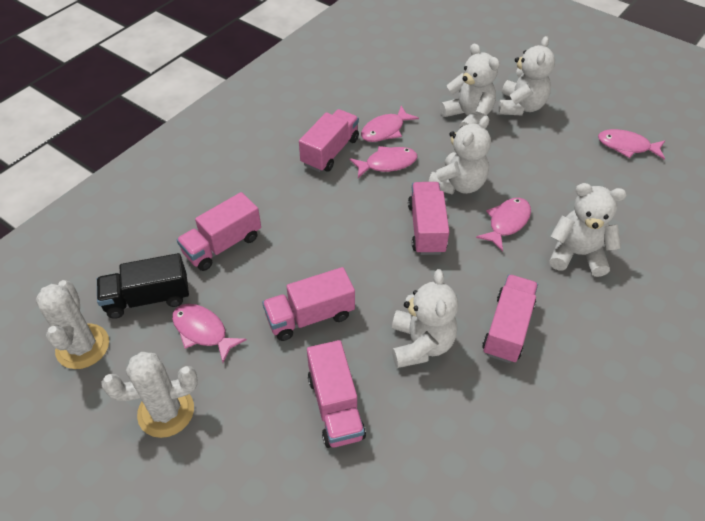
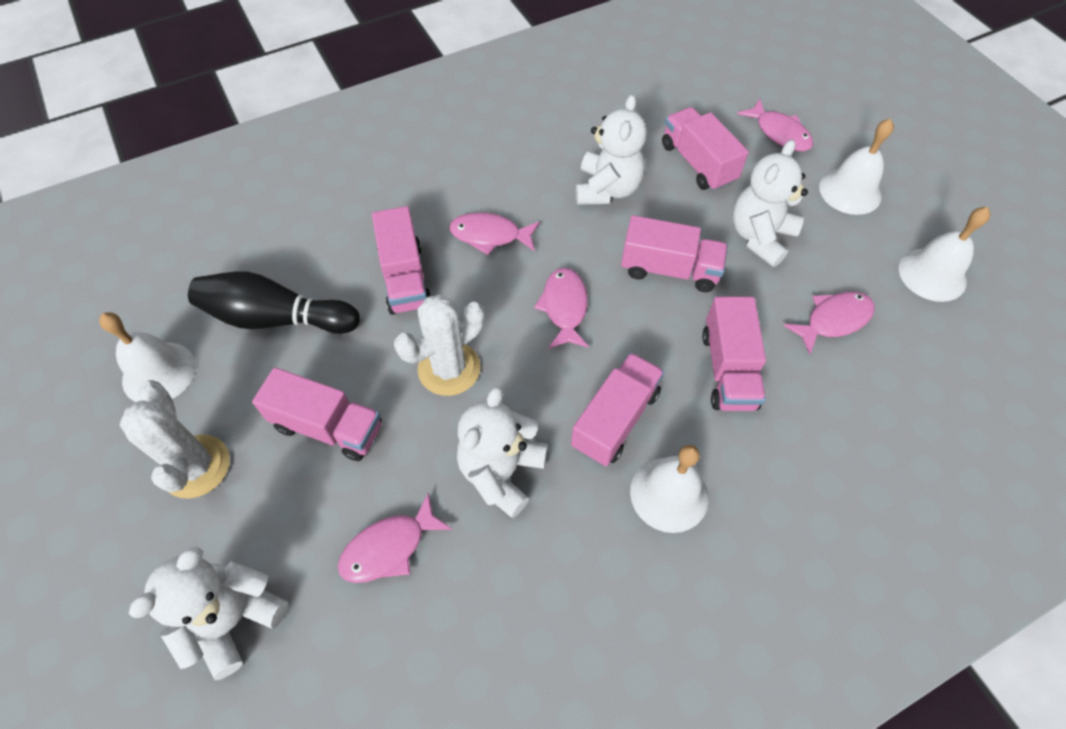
black bowling pin: none = 0 -> [188,271,360,334] = 1
black truck: [97,253,189,319] = 1 -> none = 0
white bell: none = 0 -> [99,312,196,402] [630,445,709,533] [819,119,894,215] [899,207,990,302] = 4
white teddy bear: [392,269,458,368] [429,116,491,195] [440,44,500,128] [498,36,555,115] [549,183,626,277] = 5 -> [129,546,289,680] [457,386,548,518] [576,94,647,205] [732,140,808,267] = 4

